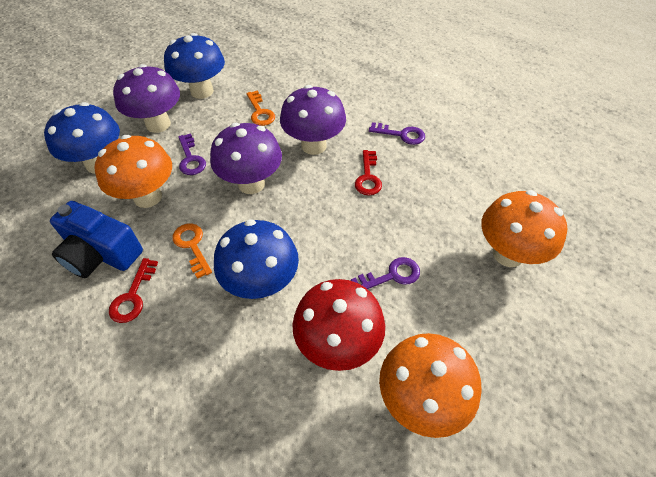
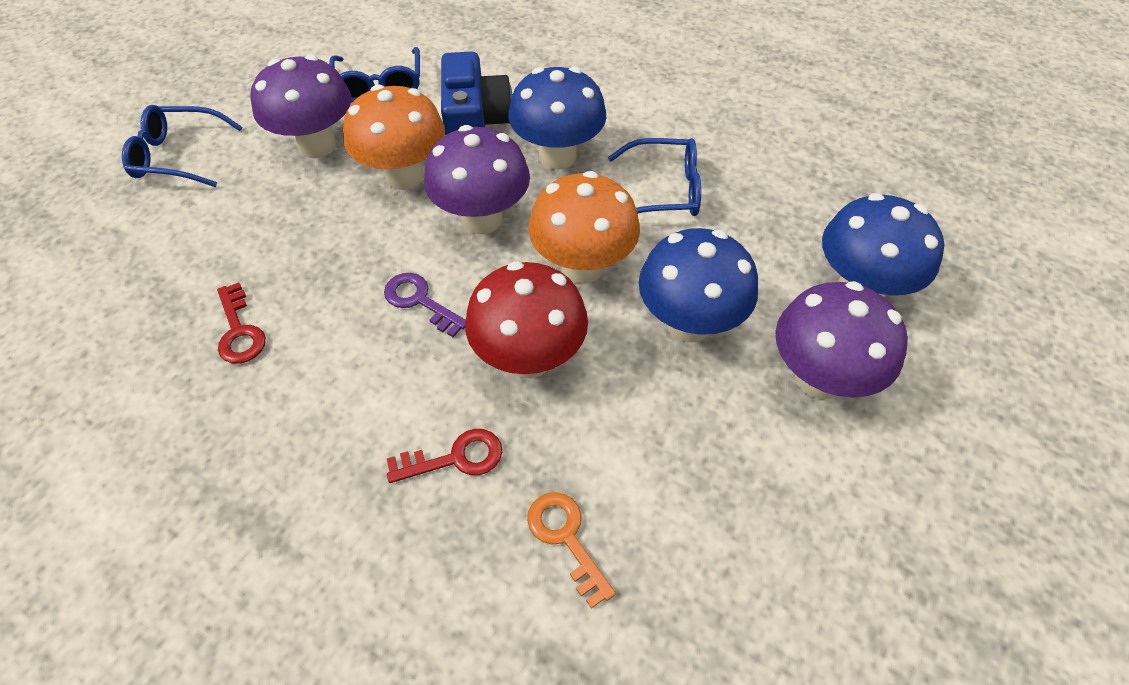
blue glasses: none = 0 -> [122,105,243,187] [329,47,420,102] [608,138,701,216] = 3
orange key: [173,223,212,279] [246,91,275,126] = 2 -> [527,492,616,609] = 1
orange mushroom: [94,135,172,208] [379,333,482,438] [481,190,567,267] = 3 -> [343,84,445,190] [528,171,640,284] = 2
purple key: [178,133,206,175] [351,257,420,289] [369,122,425,145] = 3 -> [384,273,465,337] = 1

